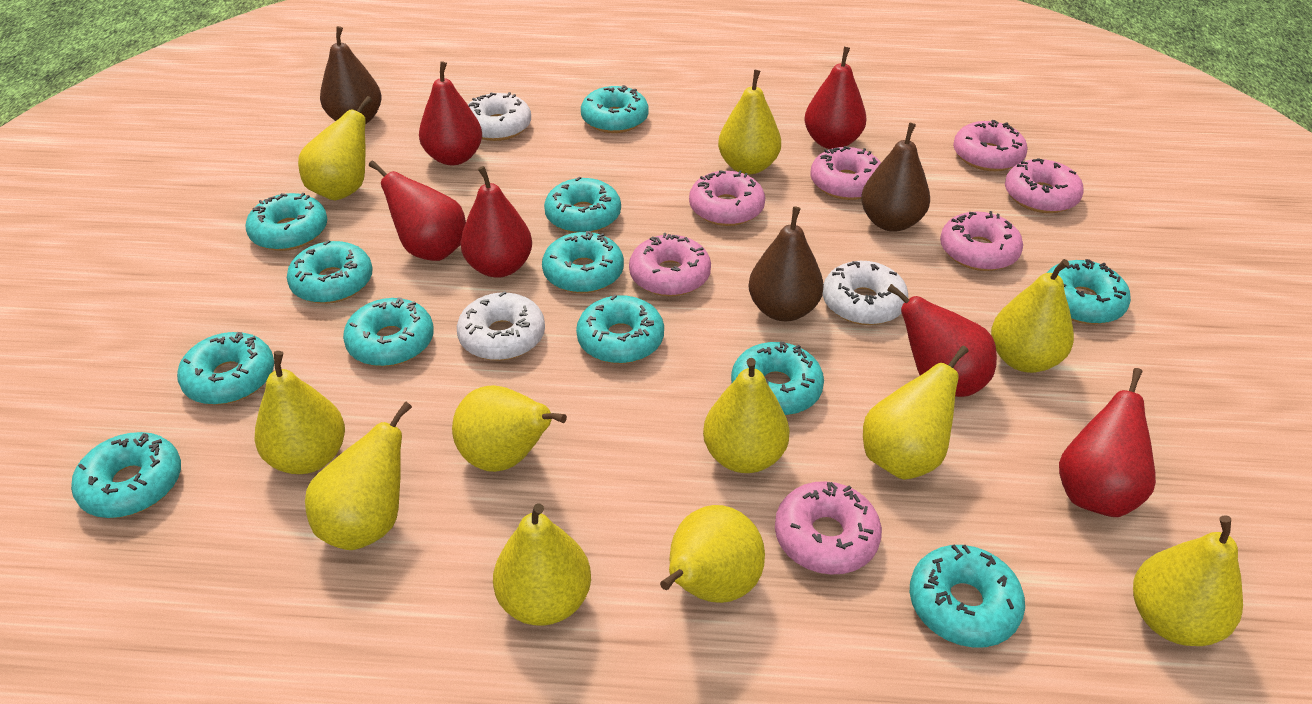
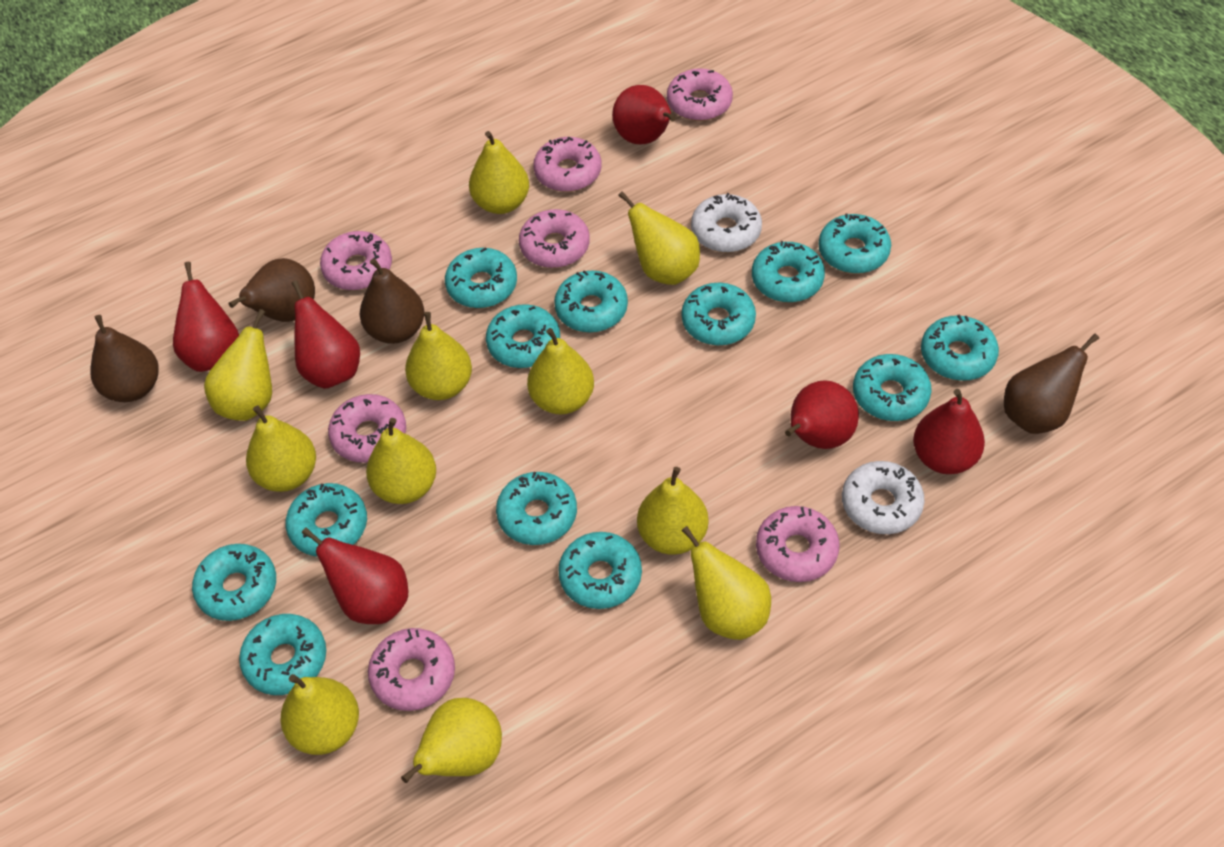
brown pear: [320,26,382,124] [749,206,824,321] [861,123,930,232] = 3 -> [90,315,159,402] [228,258,315,322] [360,258,424,344] [1004,334,1099,434] = 4
turquoise donut: [71,432,181,518] [177,332,274,405] [245,193,327,251] [287,240,373,304] [343,297,434,367] [542,231,624,293] [544,176,621,233] [576,295,664,364] [581,85,649,133] [731,341,824,416] [910,544,1025,648] [1047,259,1131,324] = 12 -> [192,544,276,621] [239,614,326,695] [286,483,367,556] [445,248,517,308] [486,304,560,368] [496,472,577,545] [554,270,628,333] [558,532,642,609] [682,283,756,346] [752,241,825,303] [818,213,891,274] [853,354,932,421] [921,314,999,381] = 13
white donut: [457,291,545,361] [468,92,531,141] [823,261,908,325] = 3 -> [691,193,762,253] [842,461,924,534] = 2

